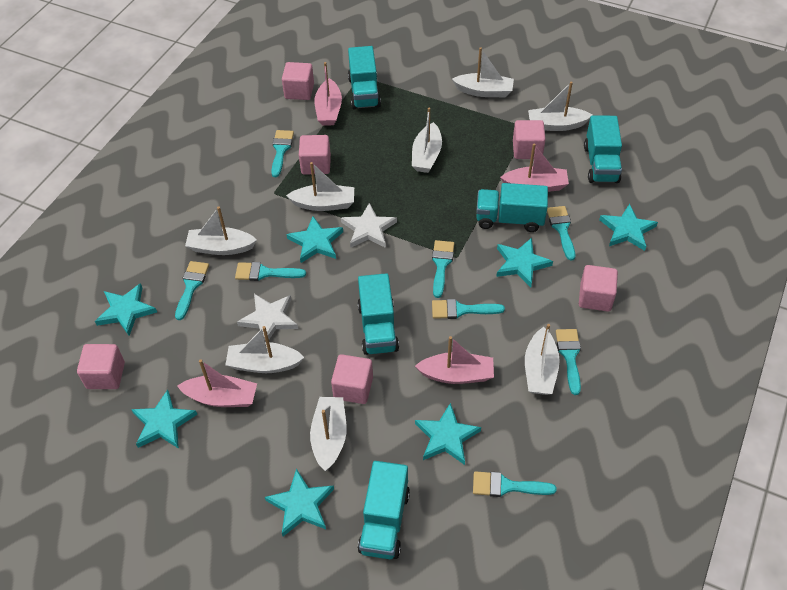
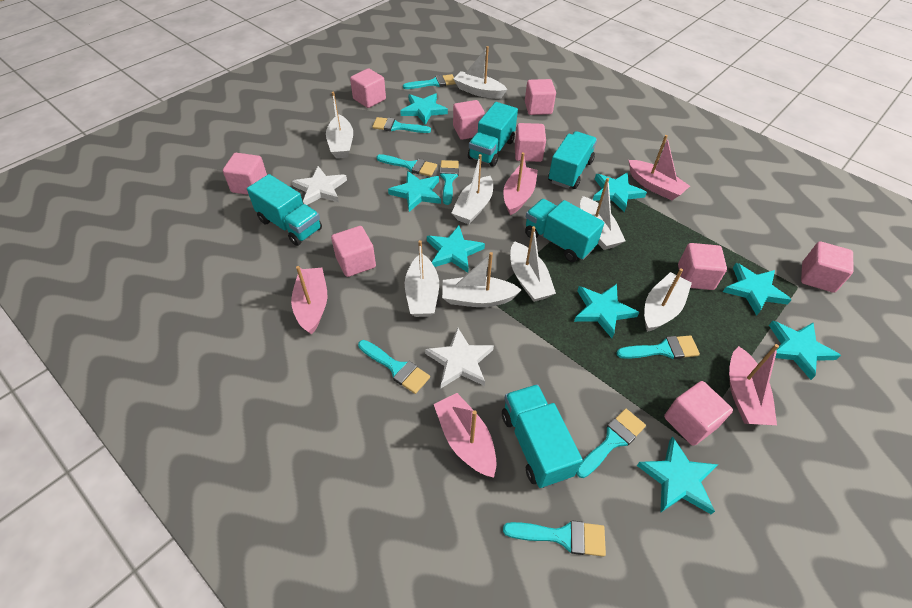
pink boat: [177,359,257,407] [314,62,342,126] [415,336,494,384] [500,143,569,192] = 4 -> [291,266,327,335] [434,393,497,478] [503,152,538,215] [629,135,690,200] [729,344,779,425] = 5
pink cube: [77,344,125,389] [282,62,314,100] [299,135,331,175] [331,354,373,404] [513,120,546,159] [579,265,618,312] = 6 -> [223,153,267,195] [331,226,376,277] [350,68,386,108] [453,100,486,140] [515,123,546,162] [525,79,556,115] [664,381,733,446] [678,243,727,290] [801,241,854,293] = 9
turquoise star: [95,283,157,336] [131,390,197,449] [265,469,334,536] [286,216,343,263] [415,403,481,465] [496,238,553,287] [599,204,658,251] = 7 -> [388,171,441,212] [400,93,448,125] [427,226,485,273] [574,284,639,338] [593,172,647,212] [637,437,718,514] [723,263,792,316] [769,321,841,380] = 8

